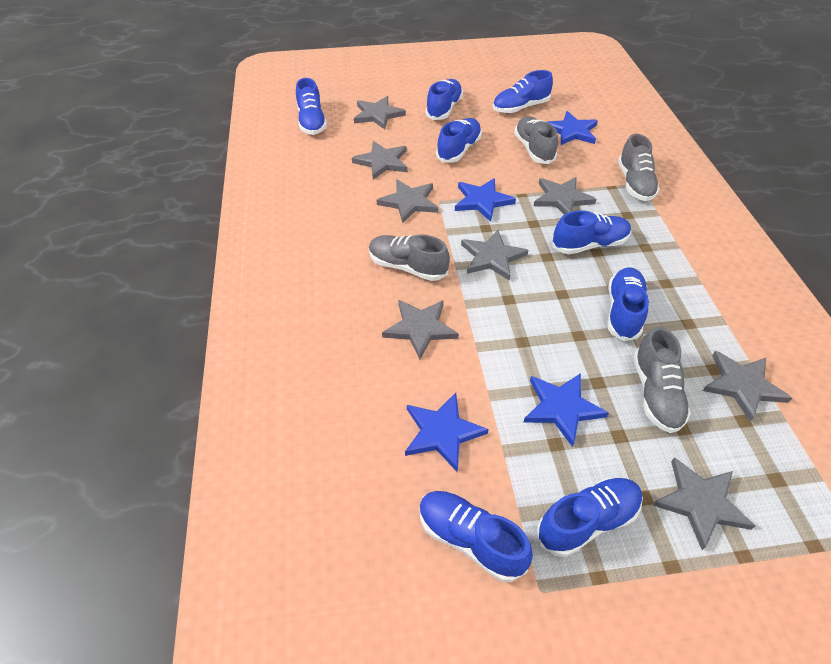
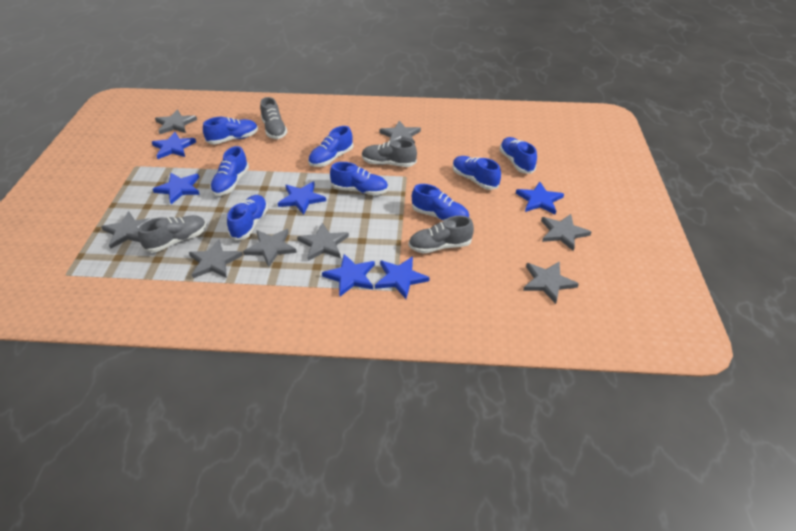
blue star: [405,393,489,472] [455,178,516,222] [523,373,609,447] [547,111,598,145] = 4 -> [152,132,196,159] [153,173,200,204] [278,182,326,215] [322,254,375,296] [375,256,430,299] [516,182,564,215] = 6

